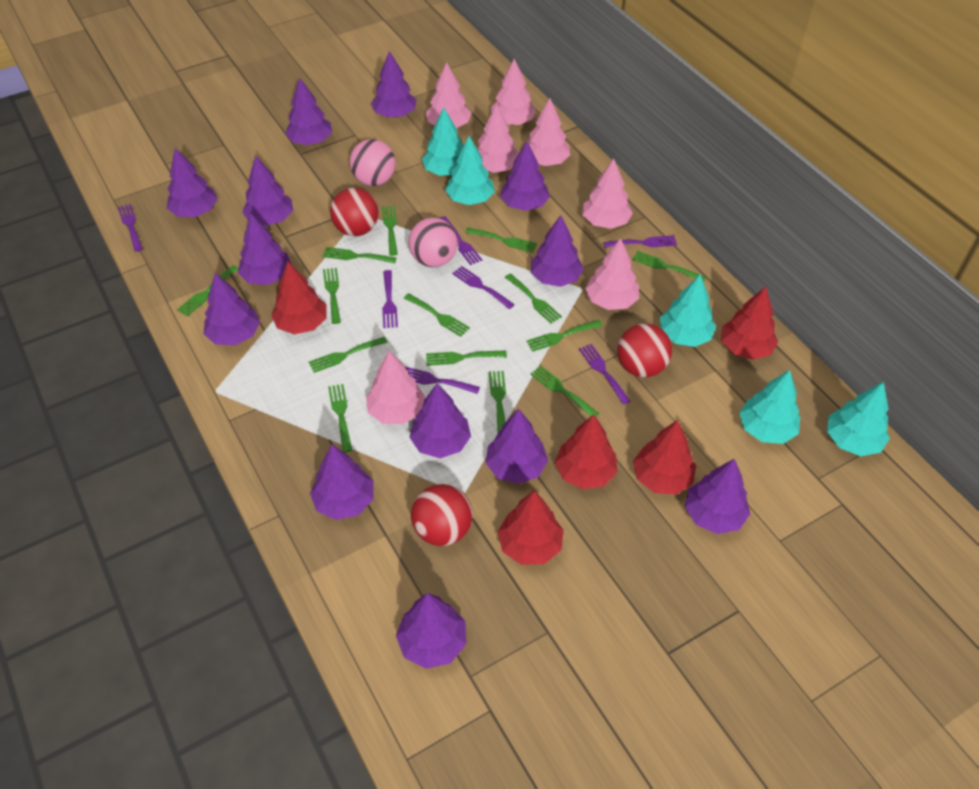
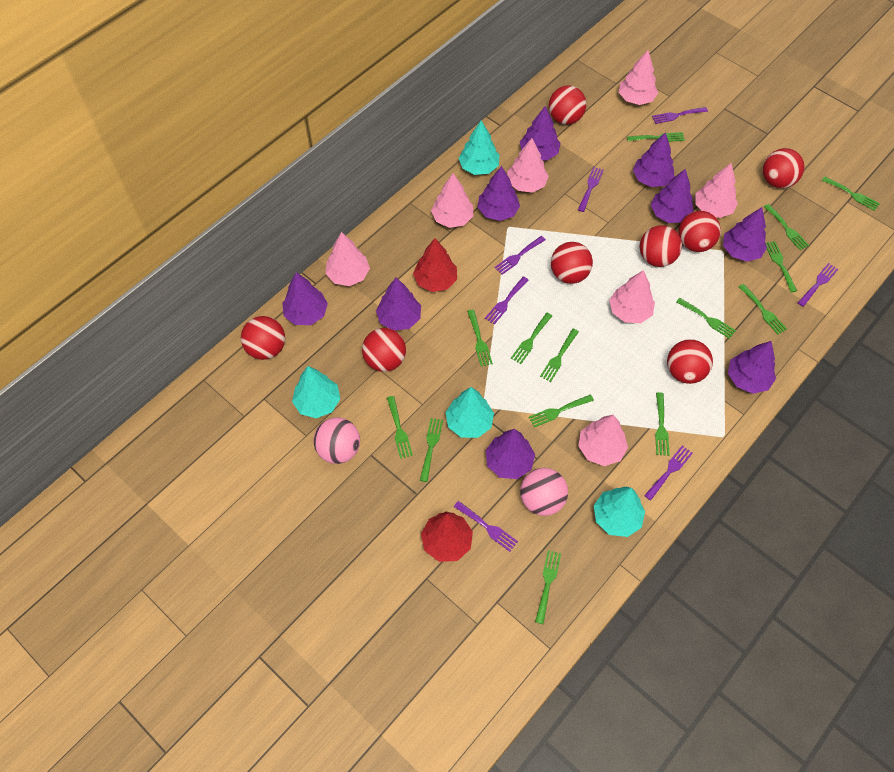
purple tree: [167,148,218,217] [204,273,260,345] [238,214,292,285] [242,156,293,226] [285,78,332,145] [310,445,374,520] [371,51,416,118] [396,593,466,669] [409,384,471,458] [486,409,548,484] [500,141,550,211] [531,215,584,287] [685,459,750,534] = 13 -> [282,272,328,325] [376,278,421,331] [478,166,520,221] [486,429,535,479] [520,106,561,160] [633,132,674,187] [651,169,693,223] [723,207,767,262] [728,341,776,394] = 9
red ball: [330,188,378,236] [411,484,473,546] [617,323,672,377] = 3 -> [241,316,285,360] [362,328,406,372] [549,85,587,125] [551,242,593,284] [640,225,682,267] [667,339,713,384] [678,211,721,252] [763,148,804,188] = 8
red tree: [271,262,327,334] [498,490,564,565] [555,414,617,489] [633,420,696,495] [721,286,778,360] = 5 -> [413,238,457,292] [421,511,473,562] = 2
turquoise tree: [422,108,463,176] [445,136,495,205] [660,274,716,347] [739,370,800,444] [827,381,890,456] = 5 -> [292,366,340,418] [445,387,494,438] [459,120,499,175] [594,487,645,537] = 4

